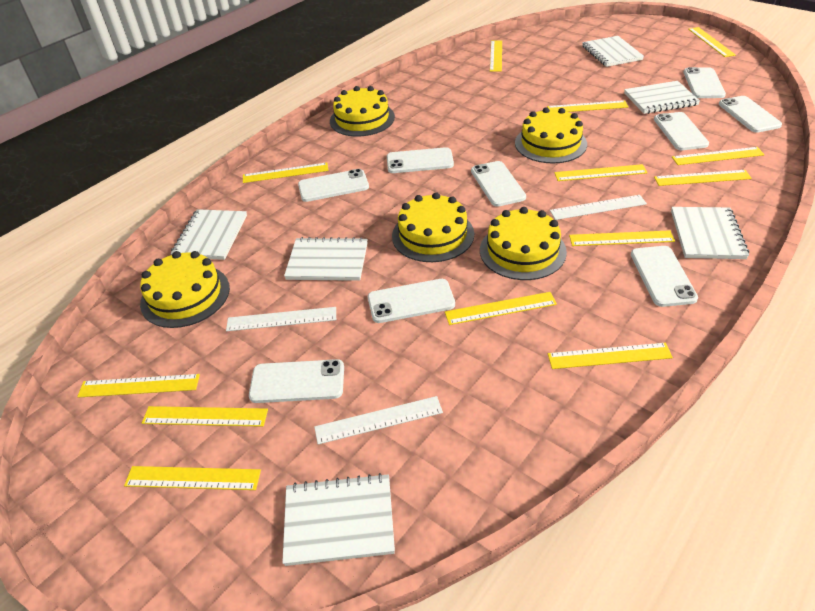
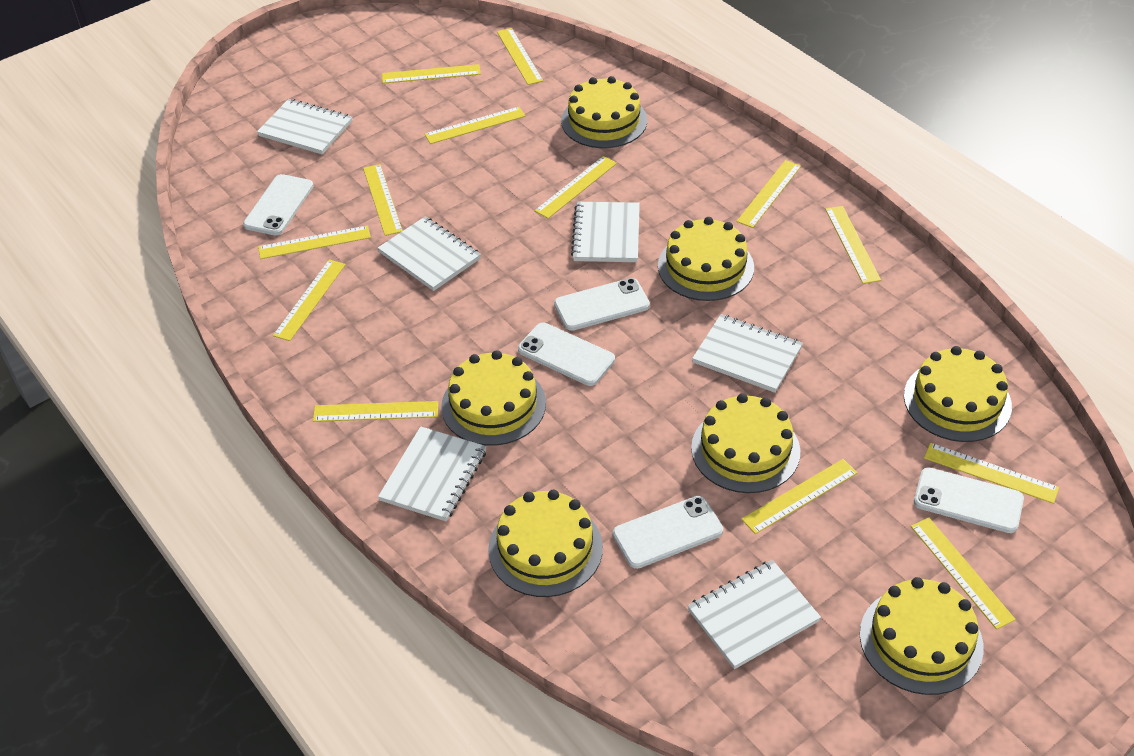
white phone: [249,359,344,403] [298,169,369,202] [368,279,455,323] [387,147,454,173] [471,161,526,207] [631,246,698,307] [654,112,709,150] [684,67,726,98] [719,96,782,133] = 9 -> [243,174,313,235] [518,323,615,386] [554,278,650,331] [613,496,723,569] [914,467,1024,533] = 5
white ruler: [226,307,336,331] [314,396,443,444] [550,195,647,220] = 3 -> none = 0
yellow cake: [140,251,230,328] [330,86,395,136] [392,192,474,262] [480,207,567,280] [515,107,587,163] = 5 -> [441,350,546,446] [488,490,603,597] [561,76,647,148] [658,217,754,301] [691,393,800,493] [860,577,984,695] [904,346,1012,442] = 7

